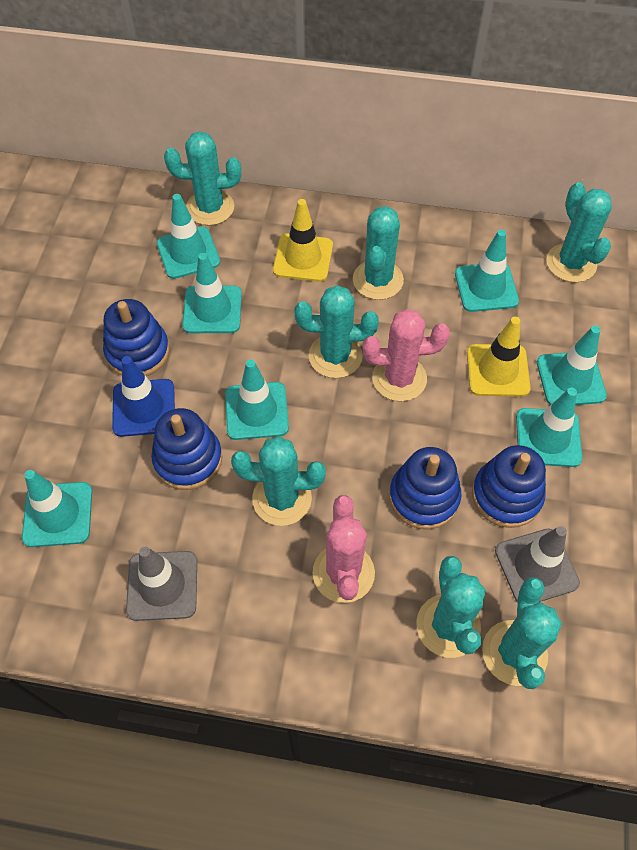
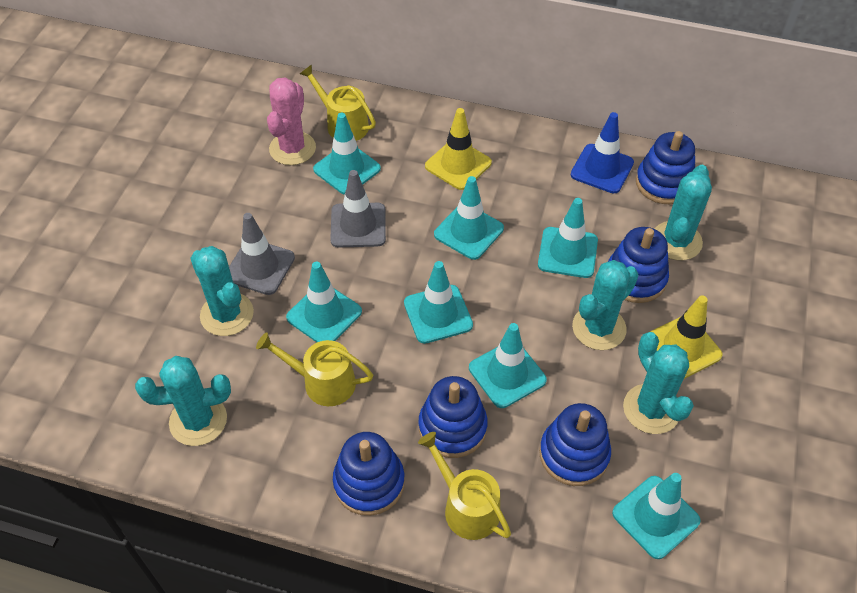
blue stacking toy: [103,299,169,376] [151,408,222,490] [389,447,461,529] [472,445,546,528] = 4 -> [333,432,405,516] [418,376,488,458] [539,403,611,486] [608,227,669,303] [636,131,695,204] = 5
pink cactus: [313,495,375,603] [362,309,450,401] = 2 -> [267,77,316,165] = 1
turquoise cactus: [164,131,241,226] [231,436,326,526] [295,285,379,378] [353,206,404,300] [416,556,485,658] [482,577,562,689] [546,182,612,282] = 7 -> [135,356,231,446] [190,246,254,336] [572,260,639,350] [623,332,694,434] [655,165,712,260] = 5
yellow watering can: none = 0 -> [256,332,373,406] [300,65,376,141] [418,432,511,540] = 3

